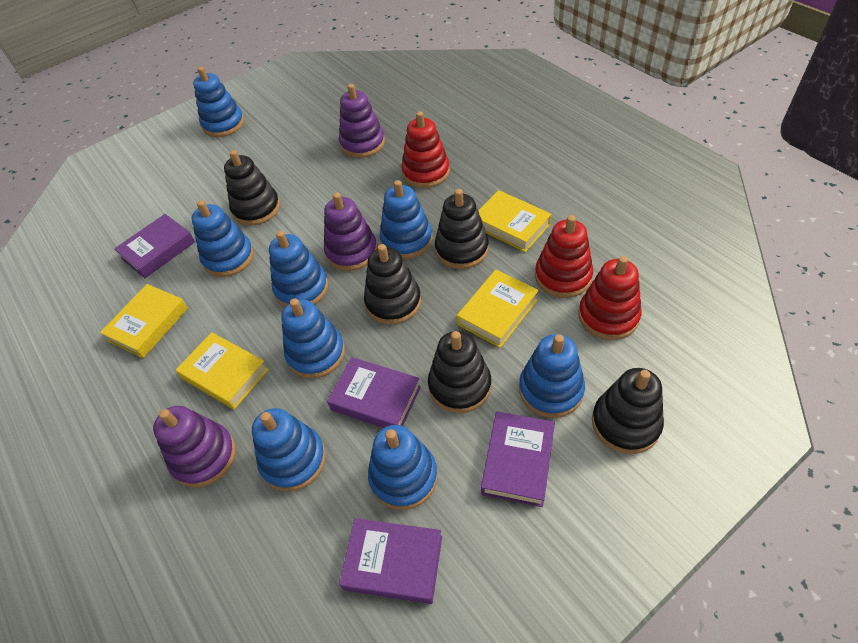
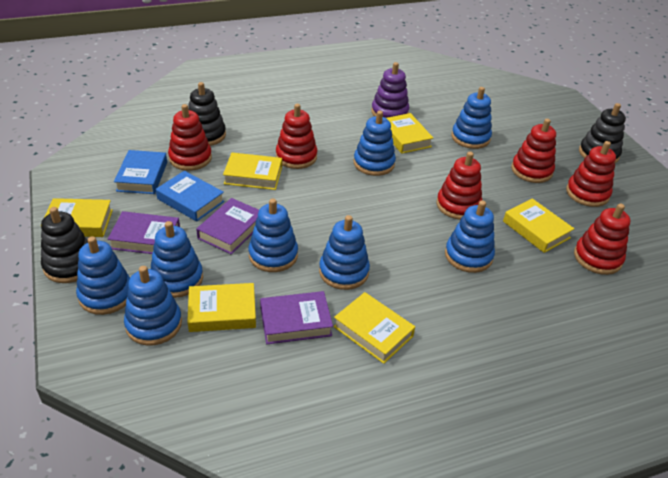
black stacking toy: [224,150,280,225] [364,244,421,325] [428,331,491,413] [435,189,489,269] [592,368,664,454] = 5 -> [41,207,88,283] [188,82,226,146] [579,103,626,163] = 3
blue book: none = 0 -> [114,150,167,194] [156,171,225,222] = 2
purple book: [114,214,195,278] [327,357,421,428] [339,518,442,604] [481,412,555,507] = 4 -> [108,211,180,254] [196,198,259,254] [260,291,333,344] = 3
purple stacking toy: [153,406,236,488] [324,193,378,271] [339,84,385,158] = 3 -> [371,62,409,118] = 1
red stacking toy: [402,112,450,188] [535,215,593,298] [578,256,642,340] = 3 -> [168,104,212,171] [276,104,317,169] [436,152,482,220] [511,119,556,183] [566,141,616,207] [574,203,630,275] = 6
yellow book: [100,284,188,358] [176,332,269,409] [457,270,539,348] [478,190,551,252] = 4 -> [44,198,113,237] [187,283,256,332] [223,152,282,190] [333,292,415,364] [386,113,433,154] [503,198,574,253] = 6

